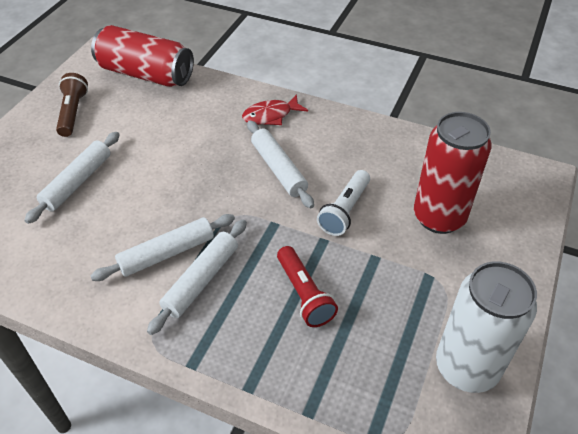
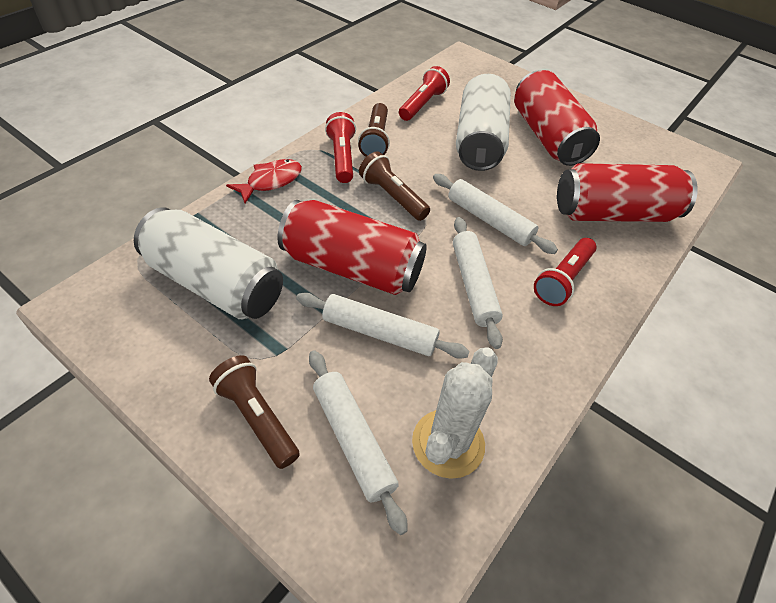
brown flashlight: [56,73,88,137] = 1 -> [209,355,300,469] [358,103,390,157] [359,151,430,221] = 3
red can: [91,25,194,87] [414,112,492,234] = 2 -> [278,200,427,295] [514,70,600,166] [557,163,698,222] = 3
red flashlight: [277,246,338,327] = 1 -> [325,112,356,183] [399,66,450,121] [534,238,597,306] = 3
white cactus: none = 0 -> [412,347,498,479] = 1
white can: [436,261,537,393] = 1 -> [134,207,283,320] [456,74,511,171] = 2
white flashlight: [317,170,370,236] = 1 -> none = 0

